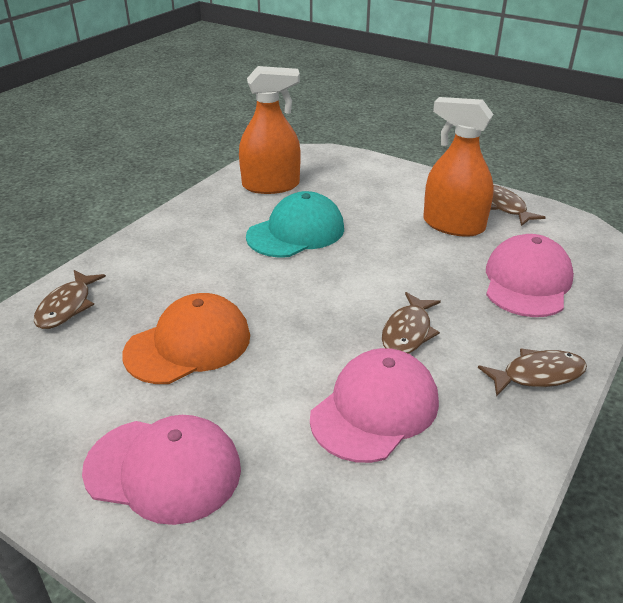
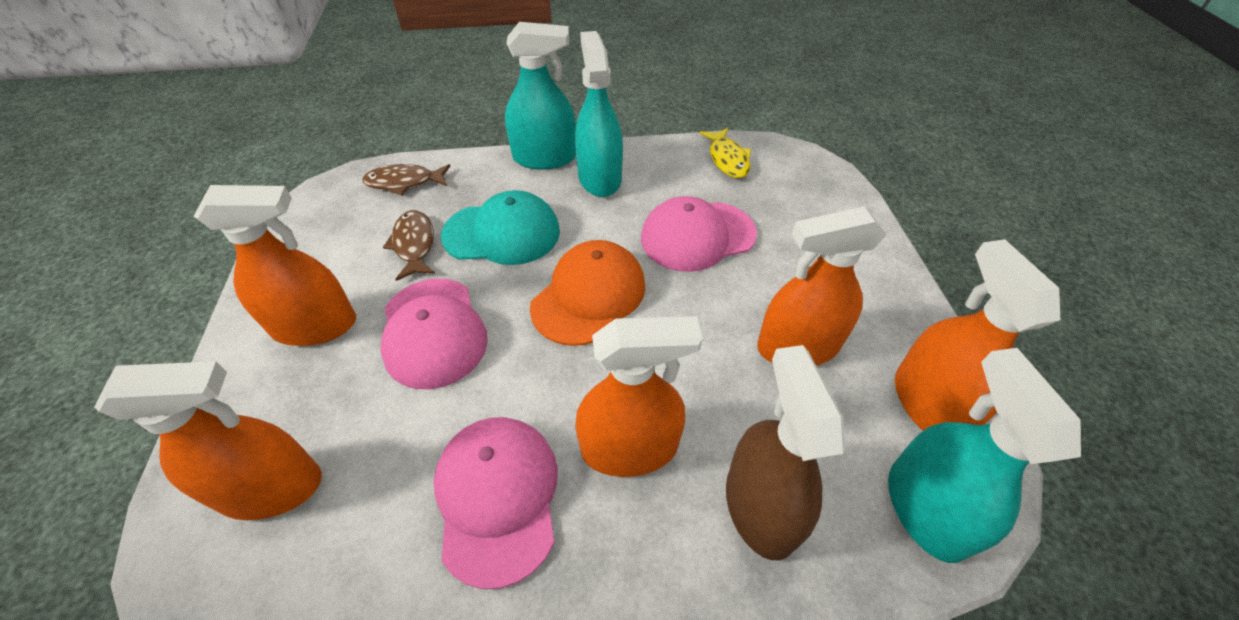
brown fish: [34,270,106,329] [382,292,441,354] [478,348,587,396] [490,185,546,226] = 4 -> [362,164,450,195] [383,210,435,281] = 2
brown spray bottle: none = 0 -> [726,345,845,560] = 1
orange spray bottle: [239,66,301,194] [423,97,494,237] = 2 -> [94,361,322,520] [194,185,356,346] [575,317,703,477] [757,207,887,366] [895,239,1060,431] = 5
turquoise spray bottle: none = 0 -> [505,22,576,170] [575,31,623,197] [888,348,1081,563] = 3
yellow fish: none = 0 -> [700,128,751,178] = 1

